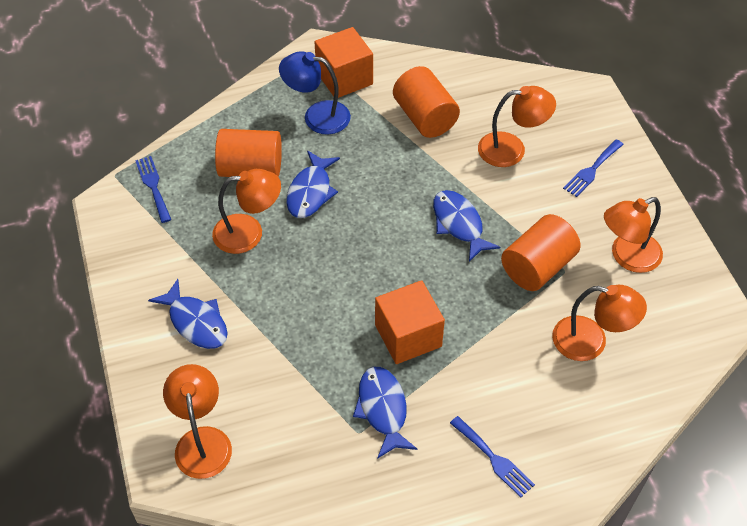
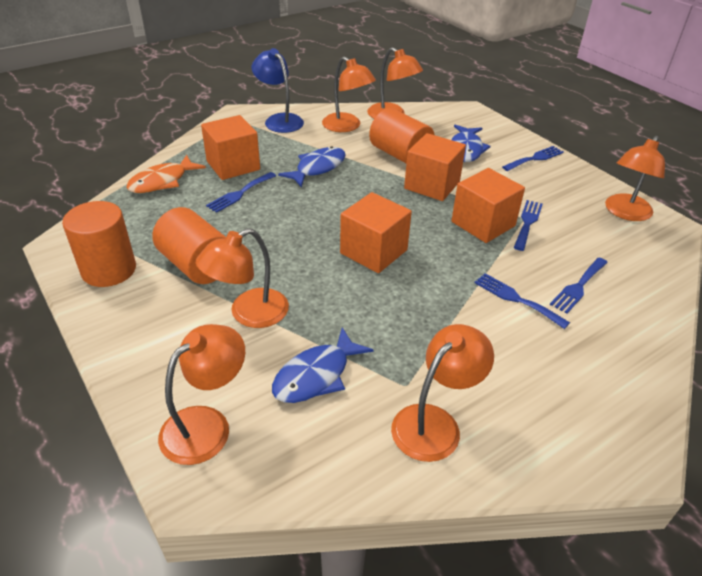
blue fish: [148,279,228,349] [286,151,340,218] [353,367,417,459] [433,190,500,262] = 4 -> [272,328,373,403] [278,146,346,188] [451,125,491,162] = 3
blue fork: [135,156,171,223] [450,416,535,497] [563,139,624,197] = 3 -> [206,172,276,213] [474,273,570,329] [502,146,564,171] [514,200,543,251] [550,258,608,314] = 5
orange cube: [314,27,373,98] [375,280,445,364] = 2 -> [201,115,260,180] [340,192,412,273] [404,133,466,201] [452,168,525,243] = 4
orange fish: none = 0 -> [126,155,206,193] = 1
orange lamp: [163,364,232,479] [212,169,281,254] [478,86,556,167] [552,285,647,361] [604,197,663,273] = 5 -> [158,324,245,465] [196,228,289,328] [322,57,376,132] [367,47,423,118] [391,324,494,462] [605,136,665,221] = 6

